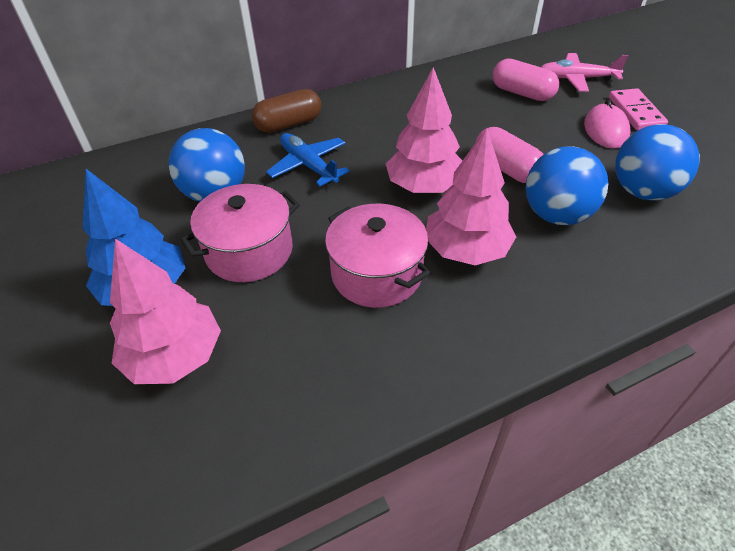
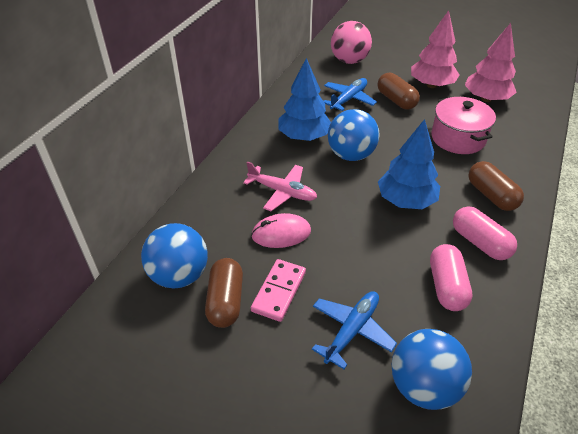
blue plane: [266,133,350,186] = 1 -> [312,291,397,369] [324,78,377,111] = 2
blue tree: [83,169,185,306] = 1 -> [278,58,331,141] [378,119,440,209] = 2
brown capsule: [252,89,321,133] = 1 -> [205,258,243,328] [378,73,420,110] [468,161,524,211] = 3
pink ball: none = 0 -> [331,21,372,64] = 1
pink pot: [181,184,300,282] [325,204,430,308] = 2 -> [431,97,496,154] = 1
pink tree: [110,239,221,384] [386,67,462,193] [426,128,516,265] = 3 -> [411,10,459,88] [465,23,517,102] = 2

